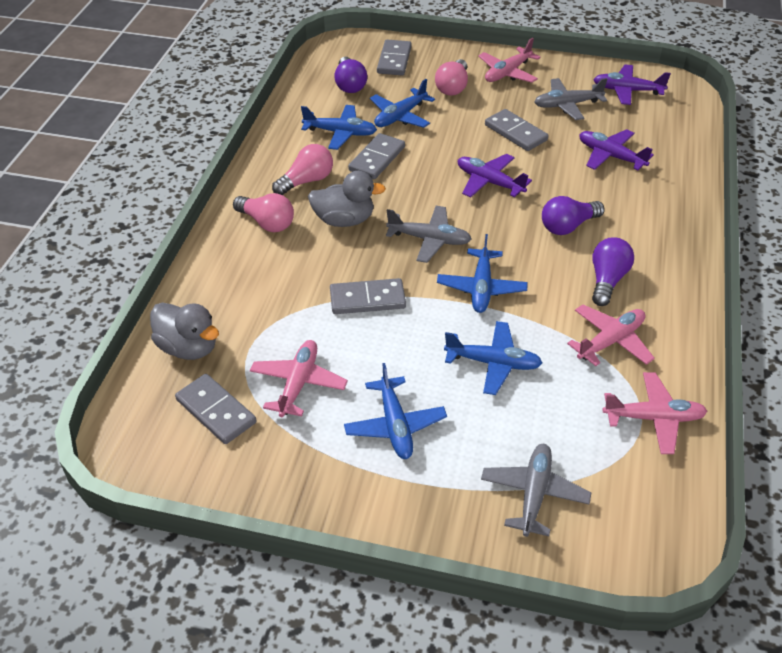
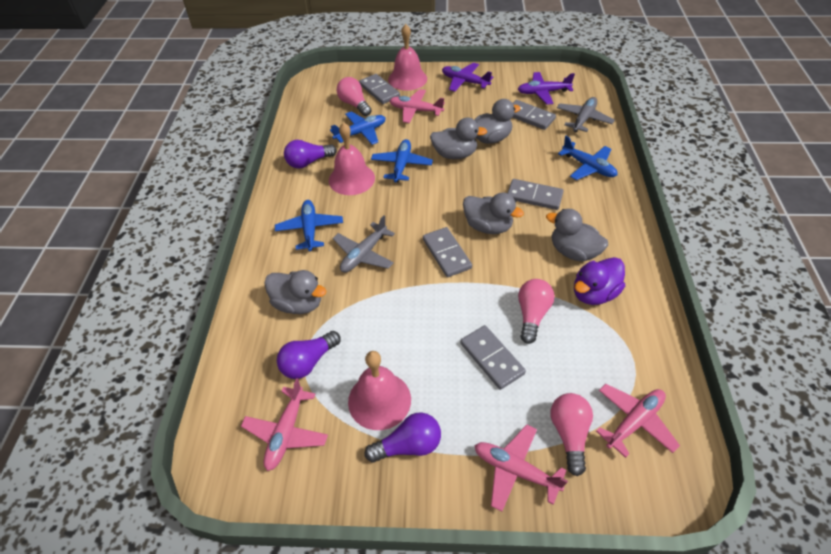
blue plane: [301,105,377,150] [344,363,447,459] [370,79,435,128] [437,234,528,313] [444,321,542,395] = 5 -> [275,200,343,251] [330,111,385,145] [371,139,433,182] [558,136,617,180] = 4
grey duck: [150,302,219,360] [308,171,386,227] = 2 -> [264,270,326,314] [430,117,487,159] [463,193,524,234] [474,99,521,144] [546,209,608,261] = 5
grey plane: [386,206,472,263] [481,444,592,537] [534,78,607,120] = 3 -> [333,216,395,272] [557,97,614,132] = 2
pink bell: none = 0 -> [329,123,375,195] [348,351,411,430] [388,24,427,91] = 3
purple duck: none = 0 -> [574,257,625,305] = 1
purple plane: [458,154,532,198] [579,129,654,170] [593,64,671,105] = 3 -> [442,63,493,92] [518,72,575,105] = 2

